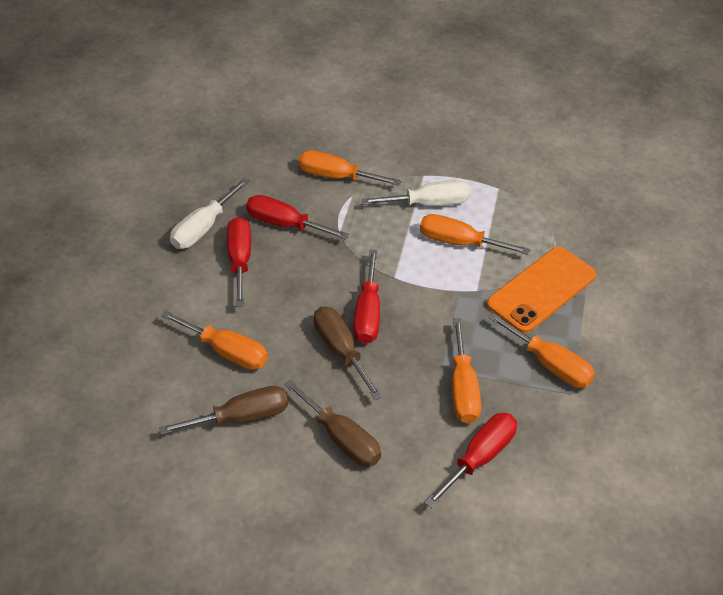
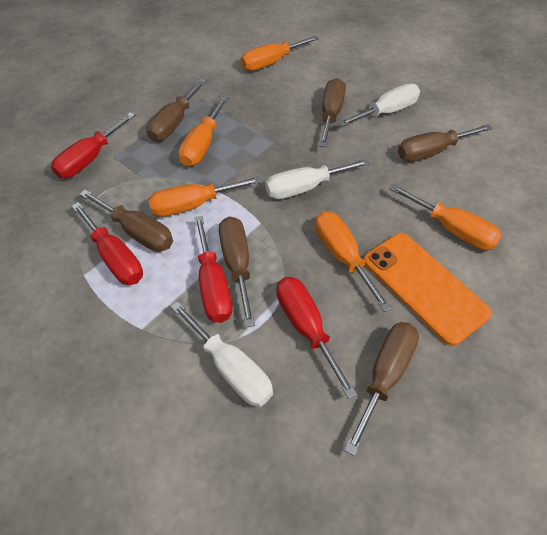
brown screwdriver: [159,386,288,435] [284,379,381,467] [314,307,383,400] = 3 -> [80,190,173,252] [146,78,207,141] [219,217,255,327] [319,78,346,147] [344,322,419,456] [398,124,492,161] = 6
white screwdriver: [170,178,249,249] [362,180,470,206] = 2 -> [171,301,273,407] [265,159,370,199] [338,84,420,127] = 3

